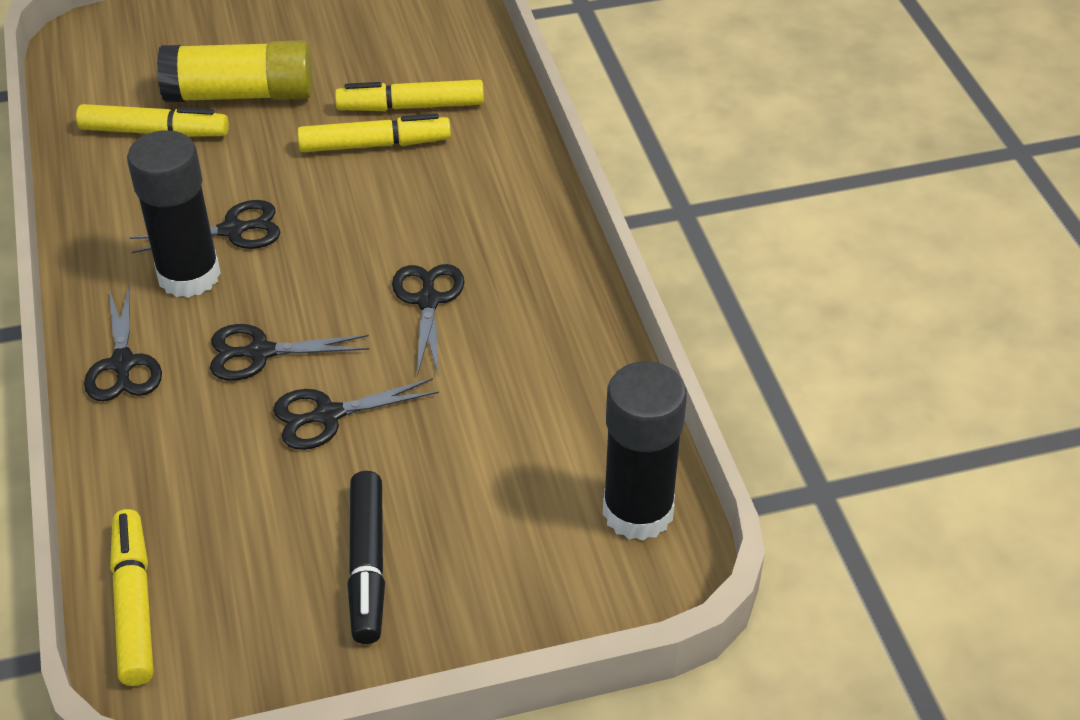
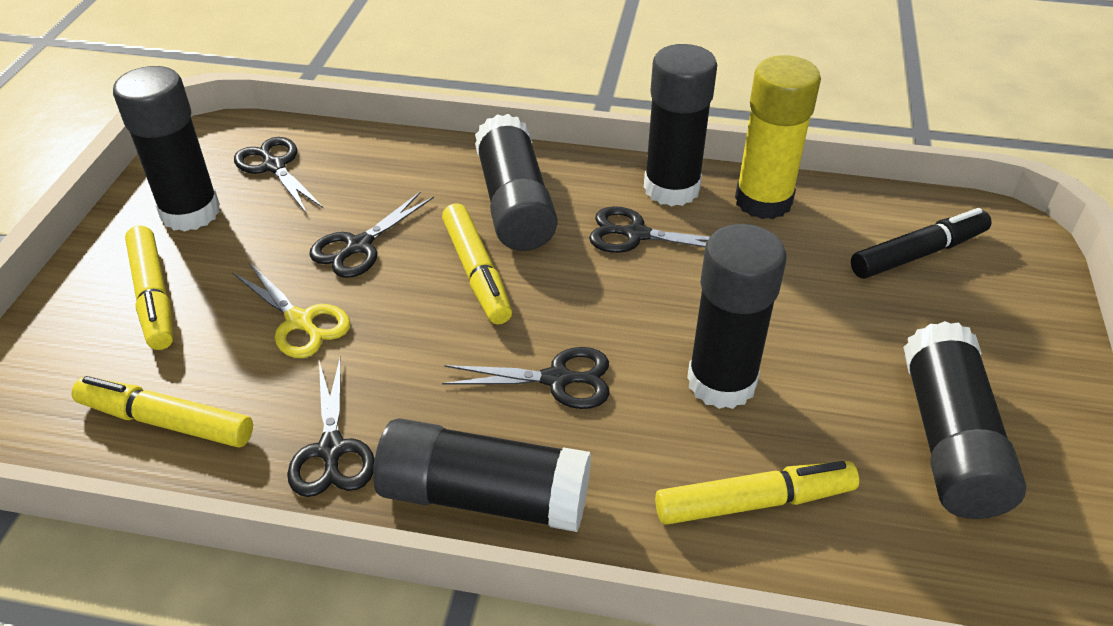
black glue stick: [127,130,221,298] [603,361,687,541] = 2 -> [113,66,220,232] [373,418,591,532] [475,114,557,251] [644,44,717,206] [687,224,787,409] [903,321,1027,519] = 6
yellow scissors: none = 0 -> [232,262,351,358] = 1

